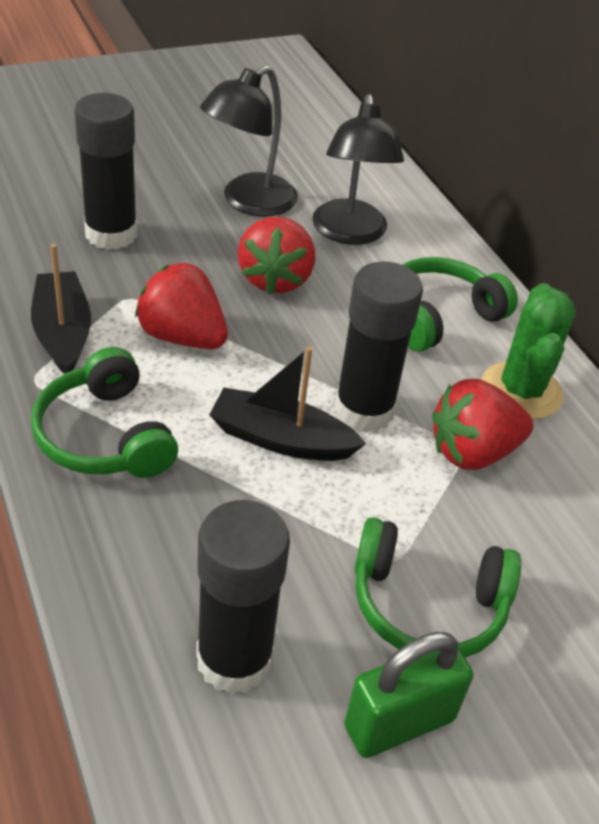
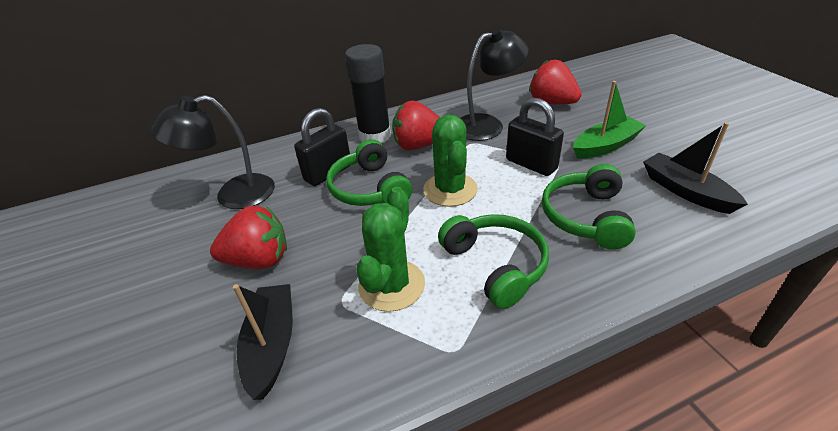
black glue stick: [74,93,137,250] [196,500,290,694] [334,261,423,433] = 3 -> [345,44,391,143] = 1
black padlock: none = 0 -> [294,108,350,186] [506,98,564,176] = 2
green boat: none = 0 -> [573,81,647,159] = 1
green cactus: [482,283,576,420] = 1 -> [356,187,425,312] [423,115,478,207] = 2
green padlock: [344,632,474,758] = 1 -> none = 0

